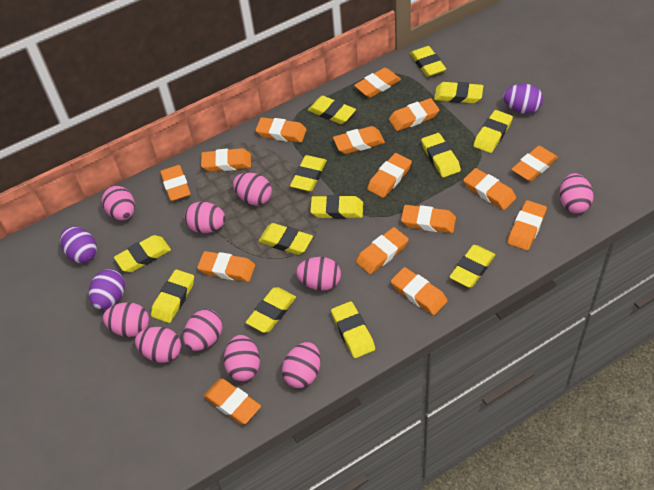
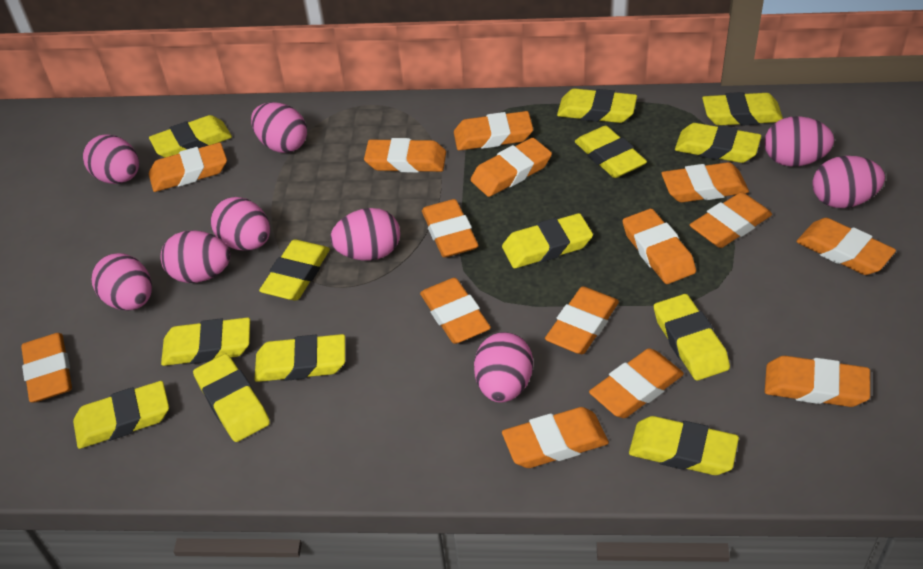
pink egg: [102,186,135,220] [103,302,149,337] [135,327,181,363] [183,309,223,351] [184,201,226,233] [224,335,260,381] [233,173,272,205] [282,342,320,388] [296,257,341,291] [560,173,594,214] = 10 -> [83,134,139,184] [92,253,152,310] [161,230,231,283] [211,197,270,251] [251,102,307,153] [330,208,400,261] [474,332,533,403] [764,116,834,166] [812,156,885,208] = 9
purple egg: [60,226,97,263] [89,269,125,310] [503,84,543,114] = 3 -> none = 0

